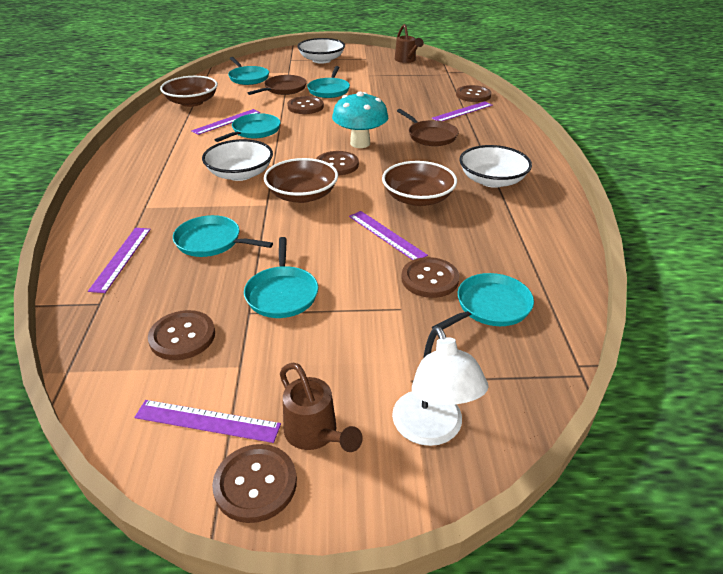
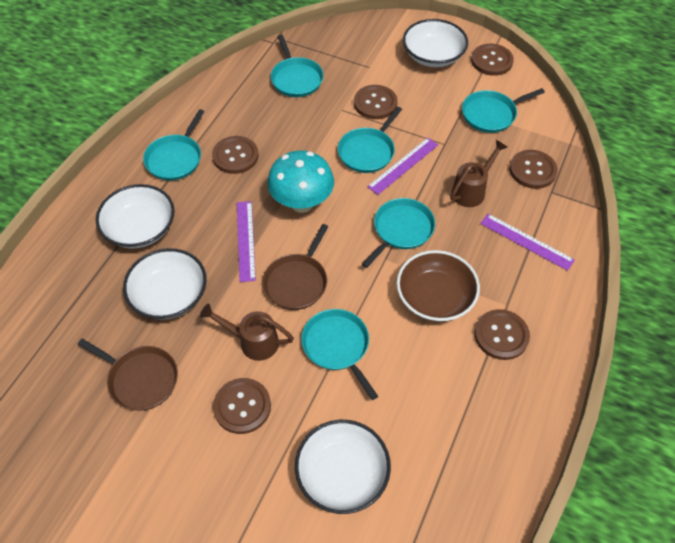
brown bowl: [160,76,218,107] [264,158,338,203] [382,161,457,206] = 3 -> [397,250,480,322] = 1
purple ruler: [88,228,151,293] [134,400,281,443] [191,109,260,135] [349,211,428,260] [432,101,493,121] = 5 -> [237,201,256,282] [367,138,438,195] [480,214,575,271] = 3
white bowl: [202,139,273,181] [297,38,345,64] [459,145,532,188] = 3 -> [96,184,175,248] [123,248,207,320] [295,420,391,514] [403,19,468,67] = 4
white lamp: [392,326,488,446] = 1 -> none = 0

